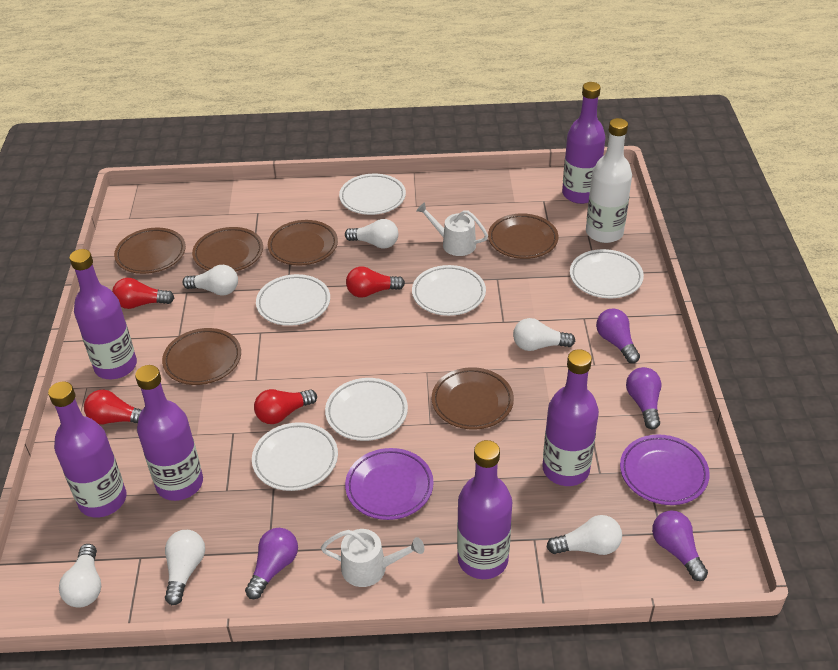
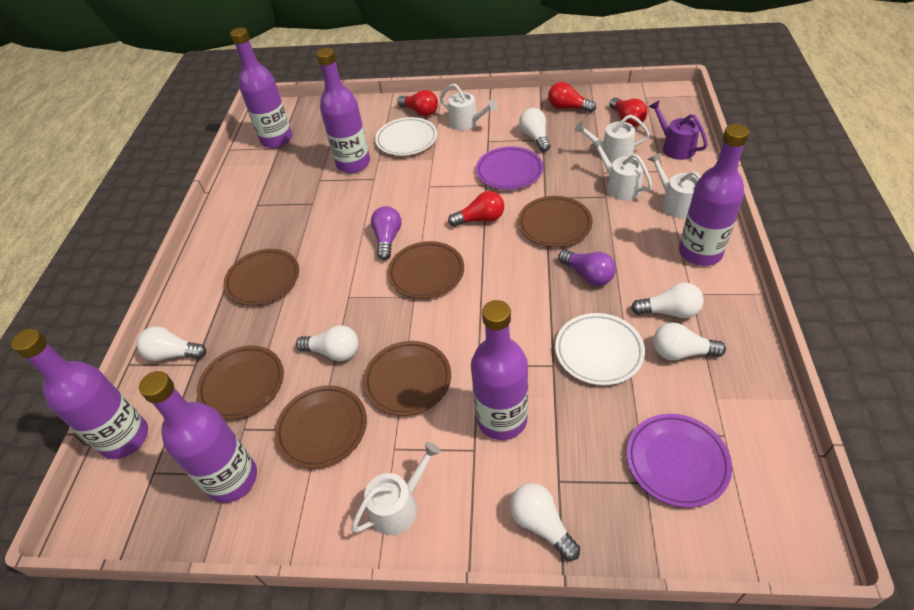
purple light bulb: [245,528,298,599] [596,309,640,363] [626,367,661,429] [652,510,708,581] = 4 -> [371,206,401,260] [558,250,616,286] = 2
purple watering can: none = 0 -> [649,101,708,160] = 1
white bottle: [586,118,632,243] = 1 -> none = 0
white plate: [252,422,338,491] [256,274,330,326] [325,378,408,441] [339,174,406,215] [412,265,486,316] [570,249,644,298] = 6 -> [375,117,437,156] [555,313,645,385] = 2
white watering can: [321,529,424,587] [416,202,488,256] = 2 -> [351,442,441,535] [440,84,498,131] [575,115,650,162] [590,139,652,200] [648,153,701,218] = 5

